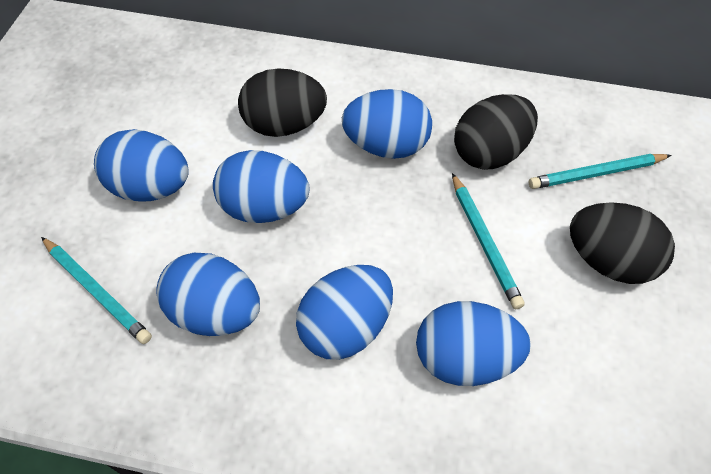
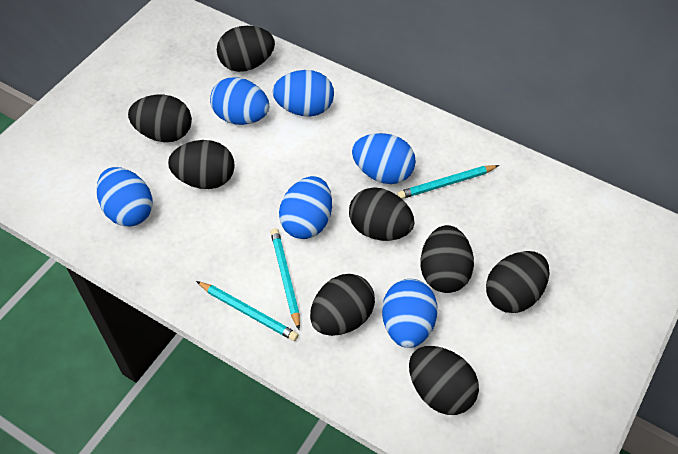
black egg: [238,68,327,137] [454,94,538,170] [570,202,675,284] = 3 -> [128,94,192,142] [168,140,235,189] [217,26,275,72] [310,274,375,336] [349,187,414,241] [409,346,479,415] [420,225,474,293] [486,251,549,313] = 8

